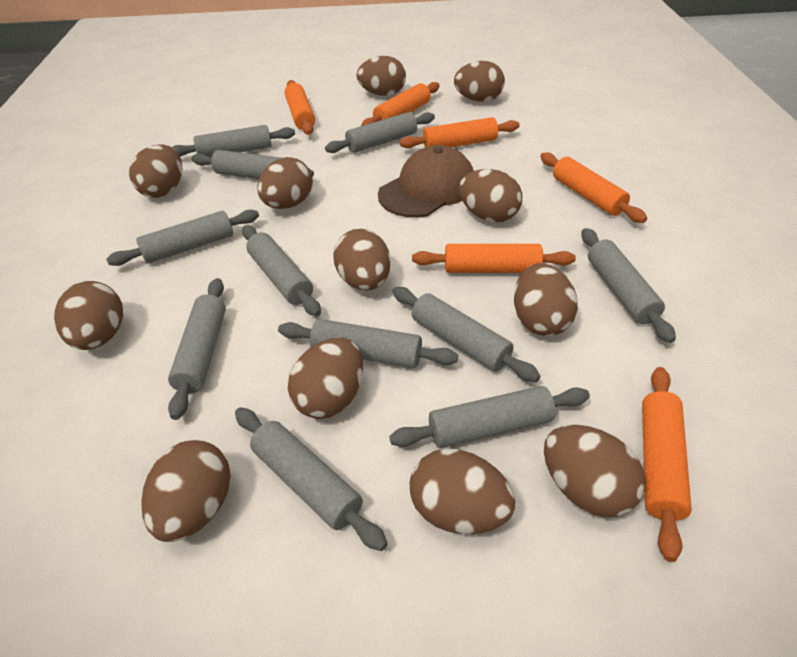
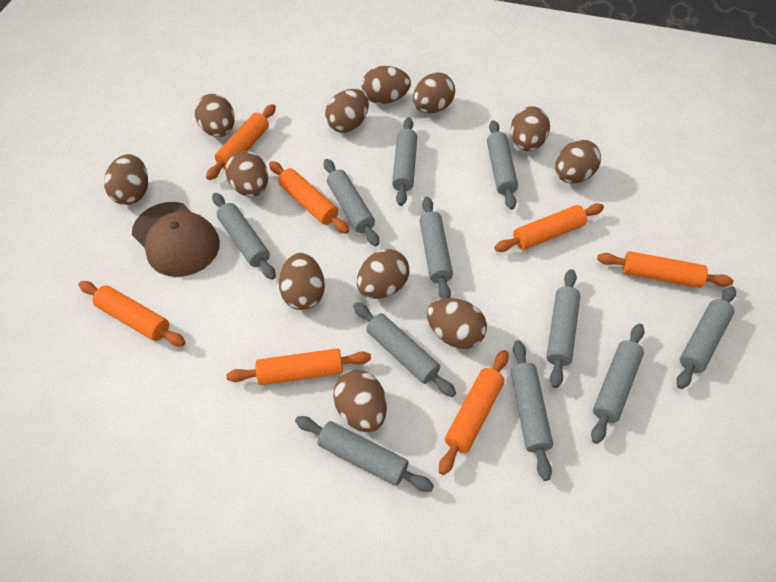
orange rolling pin: [285,80,315,135] [361,82,439,126] [400,117,520,148] [412,244,576,273] [540,152,647,223] [642,367,692,562] = 6 -> [79,281,186,346] [206,104,276,180] [226,348,371,385] [269,161,349,234] [439,350,509,475] [494,203,604,252] [597,251,734,288] = 7

